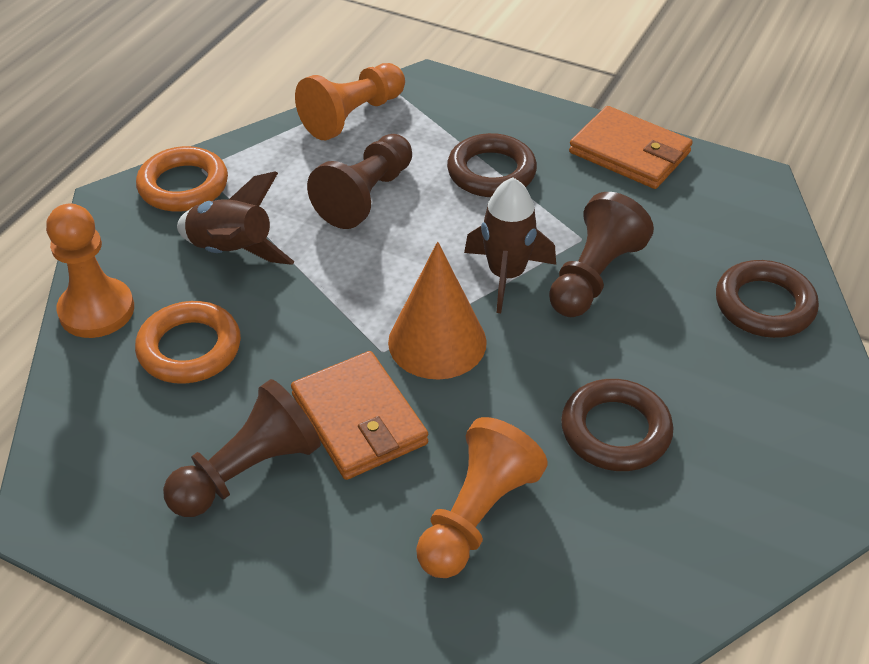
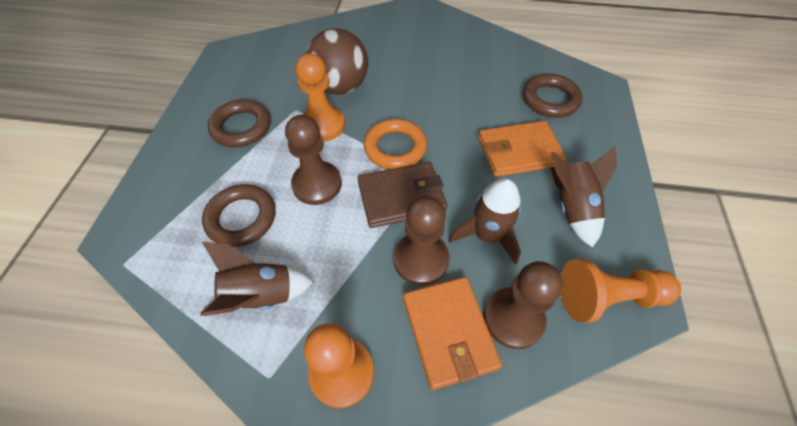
brown ball: none = 0 -> [306,29,368,95] = 1
brown rocket: [177,171,295,265] [464,177,556,313] = 2 -> [201,242,314,316] [448,178,521,265] [550,146,617,248] = 3
brown wallet: none = 0 -> [358,162,448,228] = 1
orange cone: [388,242,487,379] = 1 -> none = 0
orange ring: [135,301,241,384] [136,146,228,212] = 2 -> [364,119,427,169] = 1

